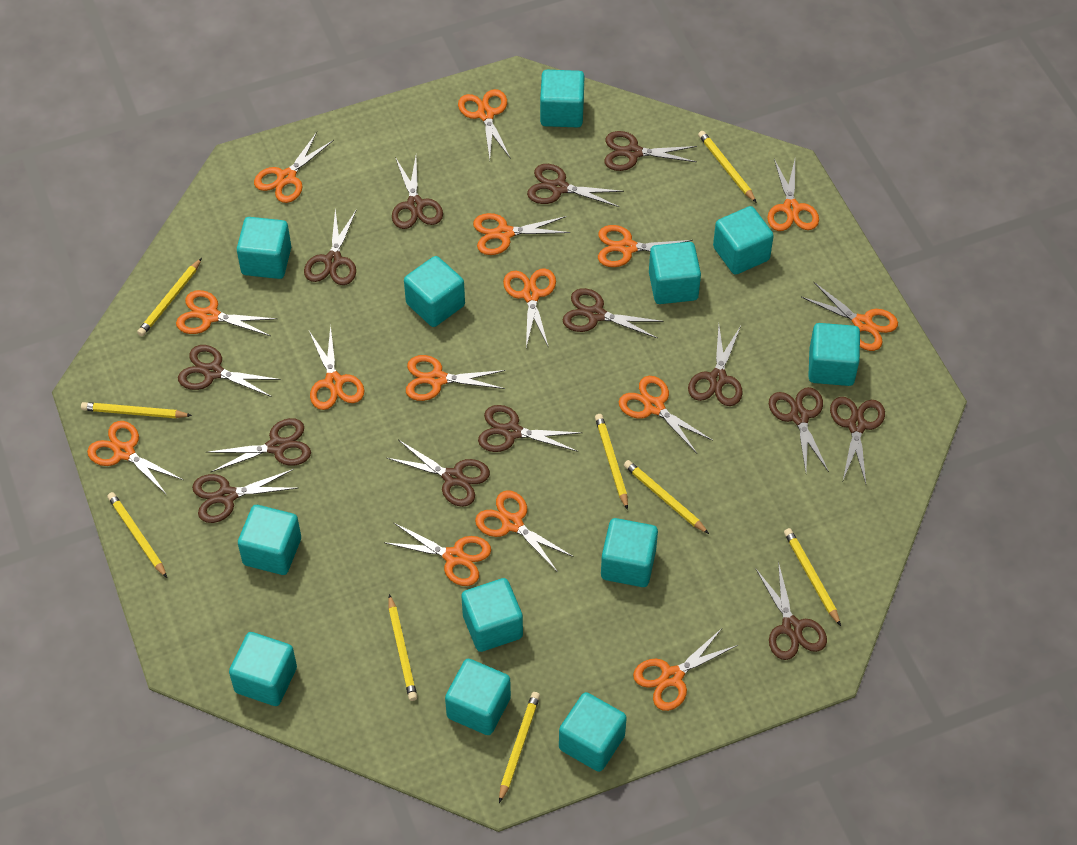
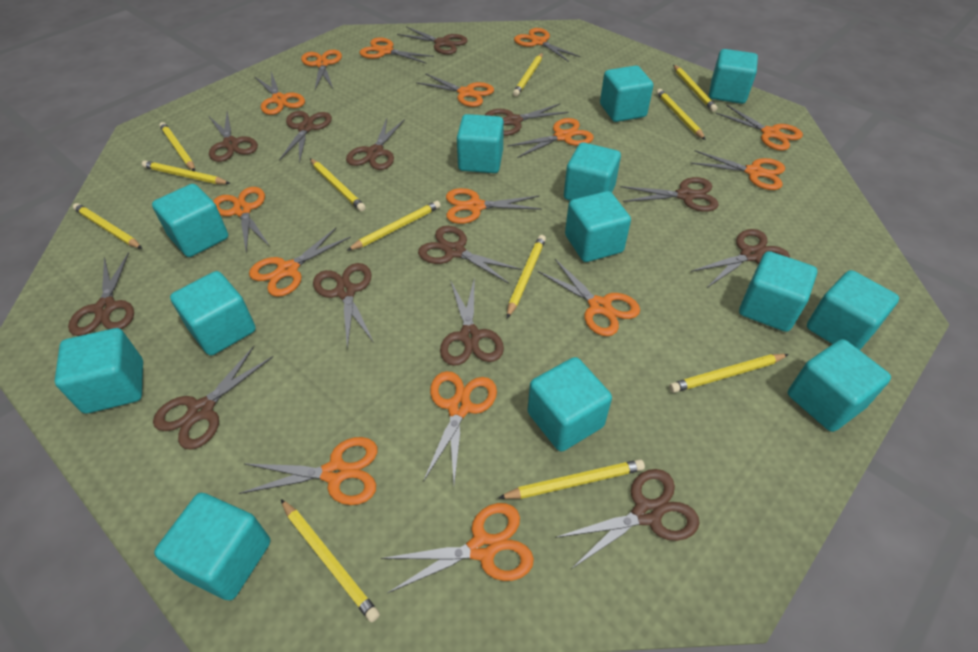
brown scissors: [178,345,281,397] [192,469,297,523] [206,418,311,472] [304,209,357,285] [387,440,490,507] [392,156,443,229] [478,405,582,452] [527,164,624,207] [563,288,664,339] [604,131,697,171] [688,325,743,406] [755,561,827,660] [769,387,829,472] [830,397,885,484] = 14 -> [68,252,134,336] [153,346,273,450] [209,111,258,162] [279,111,332,163] [313,263,374,349] [346,118,405,170] [397,27,468,55] [418,226,521,284] [440,277,504,366] [485,103,569,136] [555,469,699,569] [620,177,719,212] [690,229,790,288] = 13
turquoise cube: [229,632,297,706] [237,217,291,279] [238,505,301,575] [404,256,465,327] [445,659,511,735] [461,578,523,652] [540,70,584,127] [559,692,627,772] [601,518,658,587] [649,242,701,304] [713,206,774,275] [808,323,860,386] = 12 -> [55,328,143,414] [152,184,228,257] [154,493,270,600] [170,271,256,355] [457,114,504,173] [528,357,612,452] [564,142,621,201] [565,191,631,262] [600,65,653,122] [709,49,758,104] [739,251,817,332] [788,339,891,432] [807,270,899,350] = 13
yellow pencil: [81,402,192,418] [107,492,167,578] [137,258,202,336] [388,594,417,701] [499,692,540,803] [595,414,628,510] [624,460,709,534] [698,131,757,203] [784,528,841,626] = 9 -> [73,203,142,249] [142,160,230,184] [159,122,195,171] [281,499,380,622] [310,159,366,211] [347,201,441,251] [498,459,645,499] [507,235,546,318] [513,53,543,97] [656,89,706,140] [669,354,789,393] [673,65,717,112] = 12

